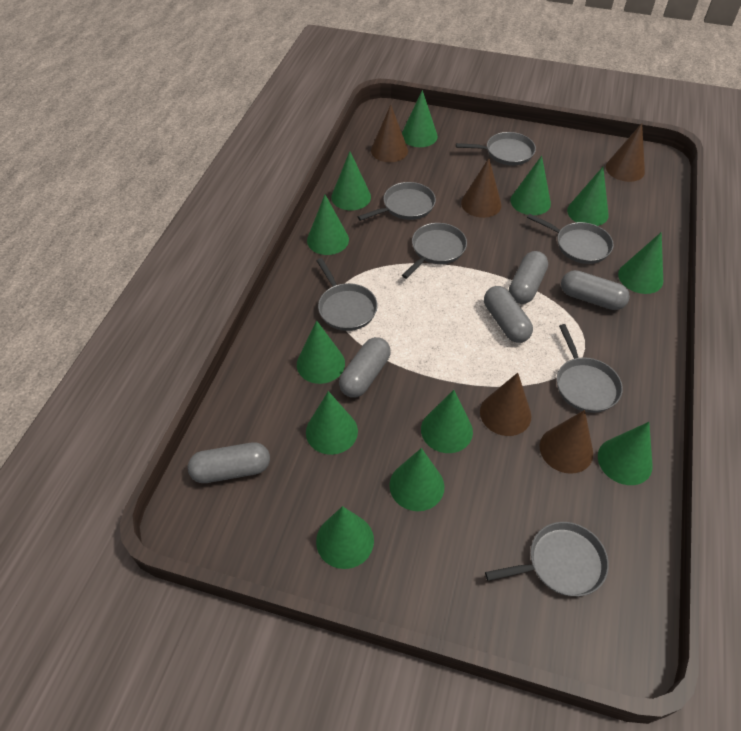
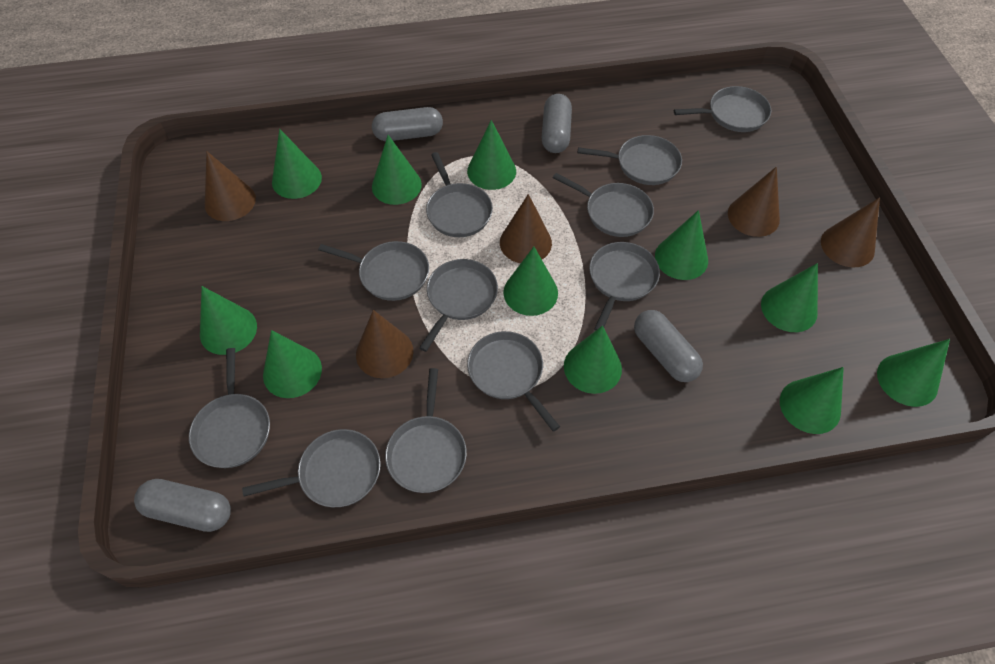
green cone: [297,321,345,384] [306,391,358,455] [307,195,349,255] [316,506,374,569] [331,151,371,210] [389,448,444,511] [402,90,438,147] [421,390,473,453] [511,156,551,215] [567,167,609,226] [598,422,653,485] [618,232,663,294] = 12 -> [200,286,257,355] [263,330,322,398] [272,129,322,199] [372,135,422,205] [467,120,516,190] [503,247,558,316] [564,325,622,394] [655,210,708,280] [761,263,818,332] [780,367,844,434] [877,339,950,407] = 11
grey capsule: [188,442,270,483] [339,337,391,398] [484,286,533,343] [509,251,548,304] [561,270,630,310] = 5 -> [134,479,231,532] [372,107,443,141] [541,94,572,153] [634,310,703,382] = 4
grey pan: [316,258,378,331] [358,182,436,221] [402,223,467,279] [456,132,536,166] [485,522,609,596] [527,214,614,264] [557,324,623,413] = 7 -> [189,348,270,468] [242,429,381,507] [318,241,429,301] [385,368,467,493] [419,259,498,352] [426,152,493,237] [467,331,560,432] [553,173,654,237] [578,135,682,185] [589,242,660,331] [674,86,771,132] = 11

